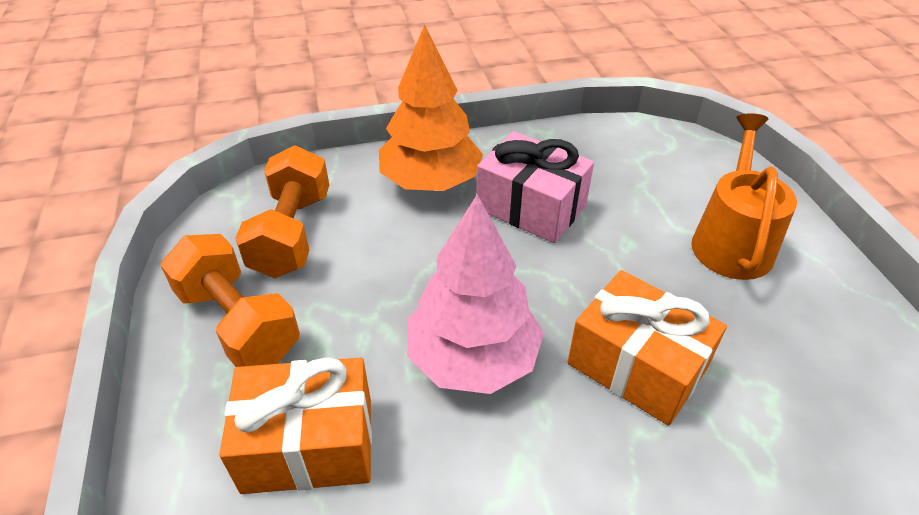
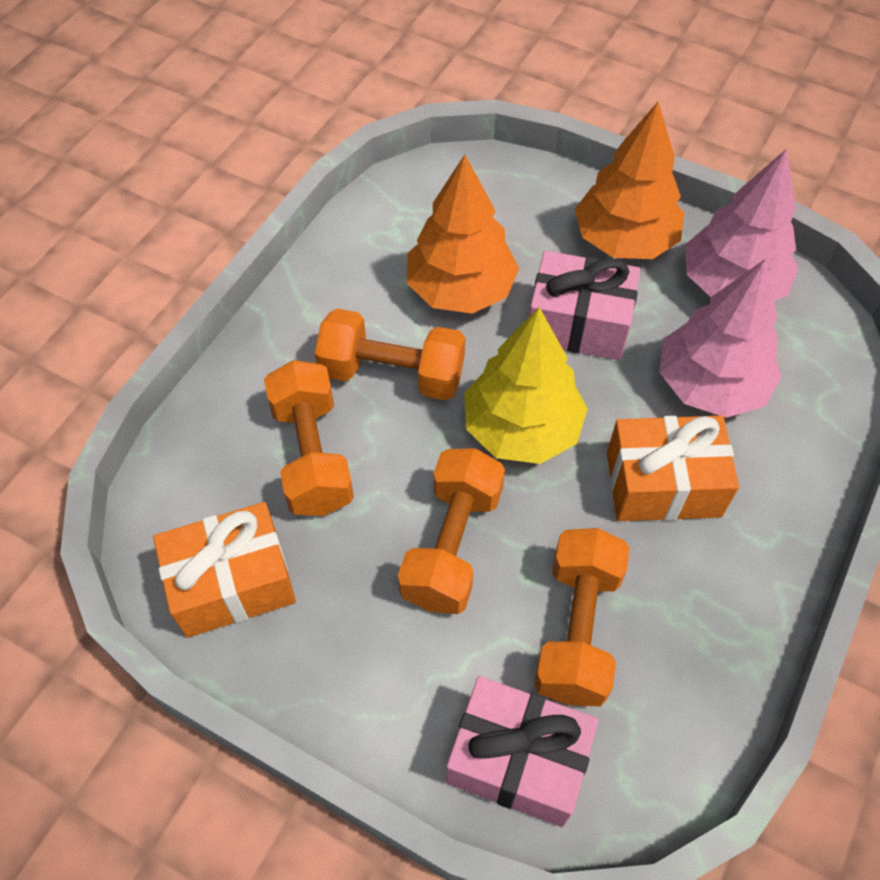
orange dumbbell: [160,234,300,367] [235,145,329,278] = 2 -> [264,360,354,516] [315,309,465,400] [398,448,505,614] [534,528,630,707] = 4
orange tree: [379,25,483,191] = 1 -> [407,155,519,314] [575,102,684,259] = 2
orange watering can: [691,113,797,280] = 1 -> none = 0
pink gift: [476,131,594,243] = 1 -> [446,676,599,827] [529,251,640,360] = 2
pink tree: [407,194,544,394] = 1 -> [659,259,782,418] [685,149,799,301] = 2
yellow tree: none = 0 -> [464,307,588,464] = 1

